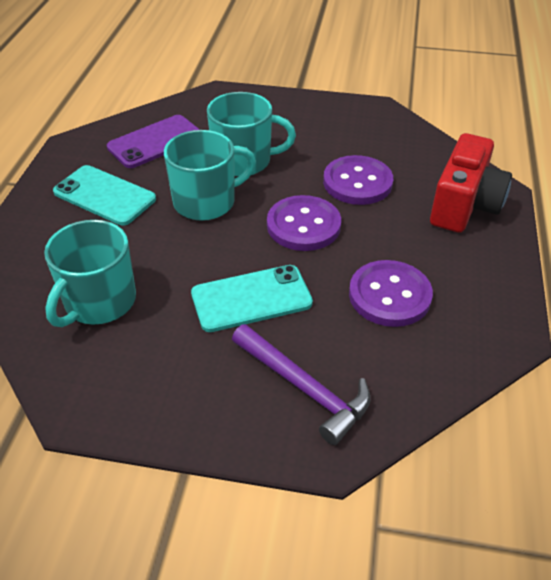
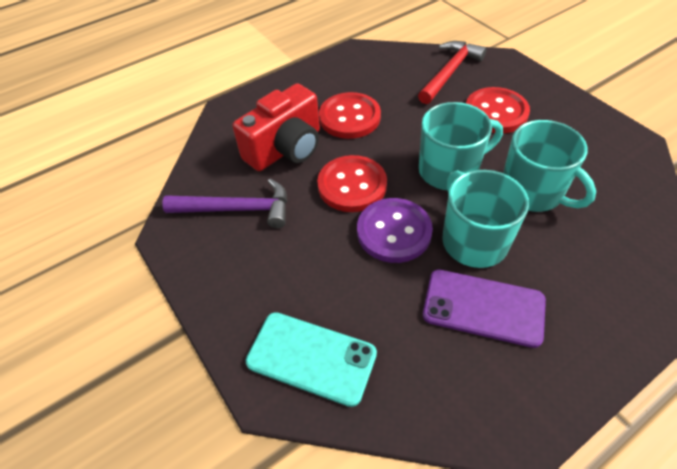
purple button: [267,195,341,251] [323,155,393,205] [349,260,433,327] = 3 -> [357,198,433,263] = 1
red button: none = 0 -> [317,155,387,212] [319,92,381,139] [466,87,530,133] = 3
red hammer: none = 0 -> [418,41,487,104] = 1
turquoise phone: [53,165,156,226] [191,265,313,332] = 2 -> [245,312,377,407] = 1

